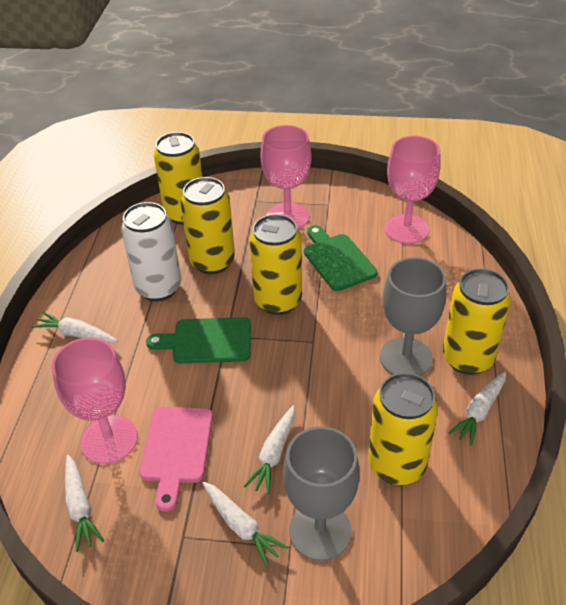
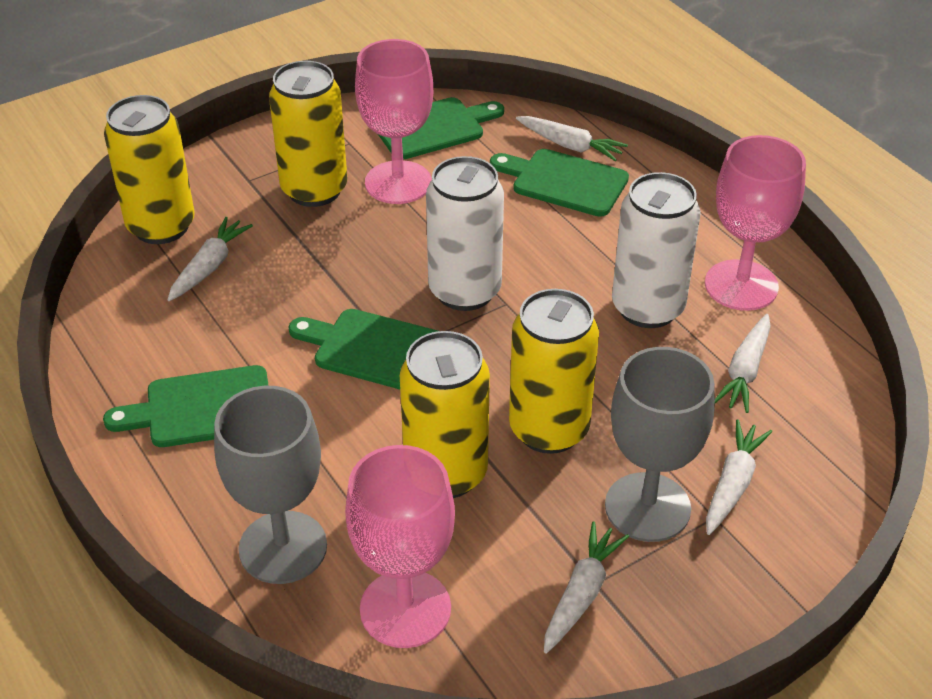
green cutting board: [146,317,251,363] [304,225,377,291] = 2 -> [103,365,269,447] [289,309,438,389] [378,97,504,160] [490,149,629,217] = 4
pink cutting board: [140,407,213,512] = 1 -> none = 0
white can: [121,202,181,301] = 1 -> [426,156,504,311] [612,172,701,328] = 2
yellow can: [154,132,203,225] [181,177,235,274] [249,214,302,315] [368,373,438,485] [443,269,511,375] = 5 -> [104,95,195,244] [269,61,347,207] [400,331,490,498] [509,289,599,454] = 4

